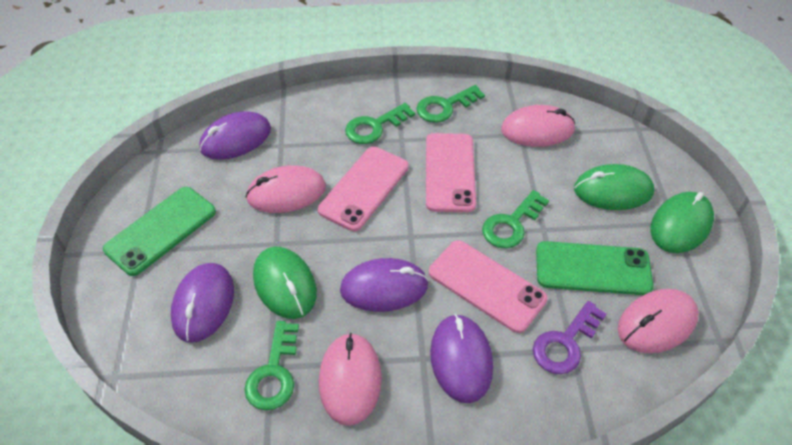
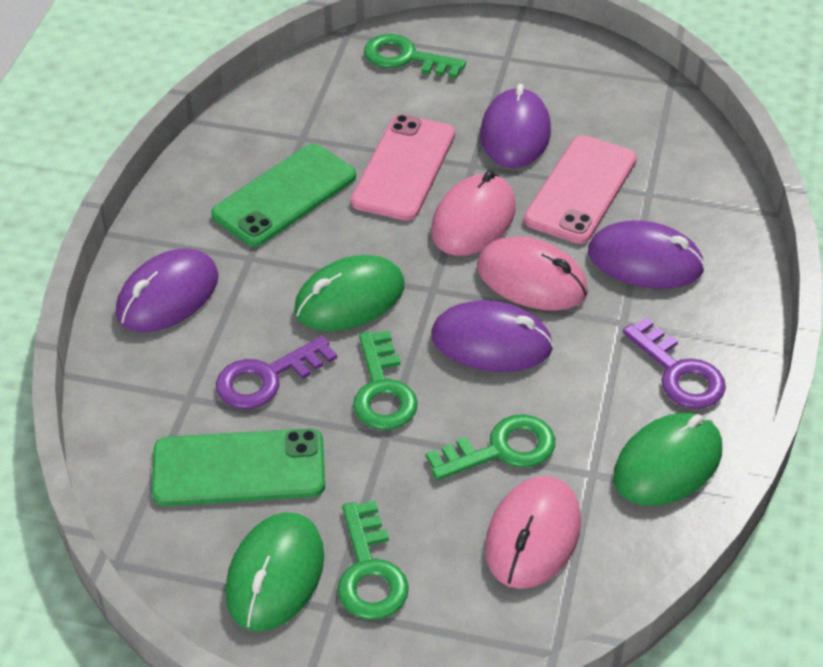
pink mouse: [246,165,326,213] [319,333,382,426] [501,105,575,147] [618,289,699,353] = 4 -> [431,171,516,256] [477,237,588,311] [485,476,581,589] = 3
pink phone: [318,147,409,231] [426,133,476,212] [429,240,547,333] = 3 -> [351,114,455,221] [524,135,637,244] = 2
purple key: [533,301,607,374] = 1 -> [216,336,337,409] [623,317,726,409] = 2

